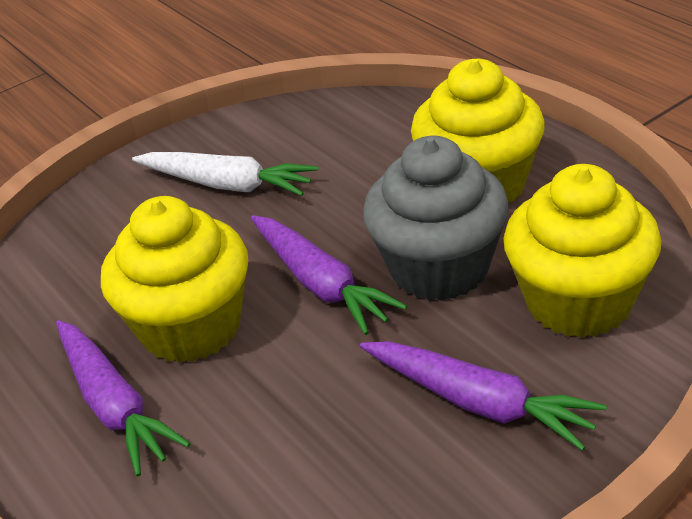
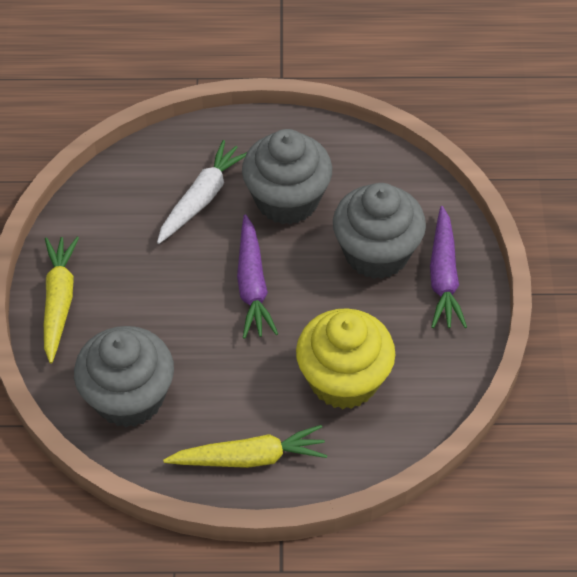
grey cupcake: [363,136,509,301] = 1 -> [74,326,174,427] [242,129,332,225] [333,183,426,279] = 3
purple carrot: [56,320,191,476] [251,215,407,335] [360,341,606,451] = 3 -> [237,214,278,339] [430,206,467,328] = 2
yellow carrot: none = 0 -> [44,237,79,363] [163,425,327,468] = 2
yellow cupcake: [101,196,248,363] [411,59,545,203] [503,164,662,338] = 3 -> [296,308,396,409] = 1

